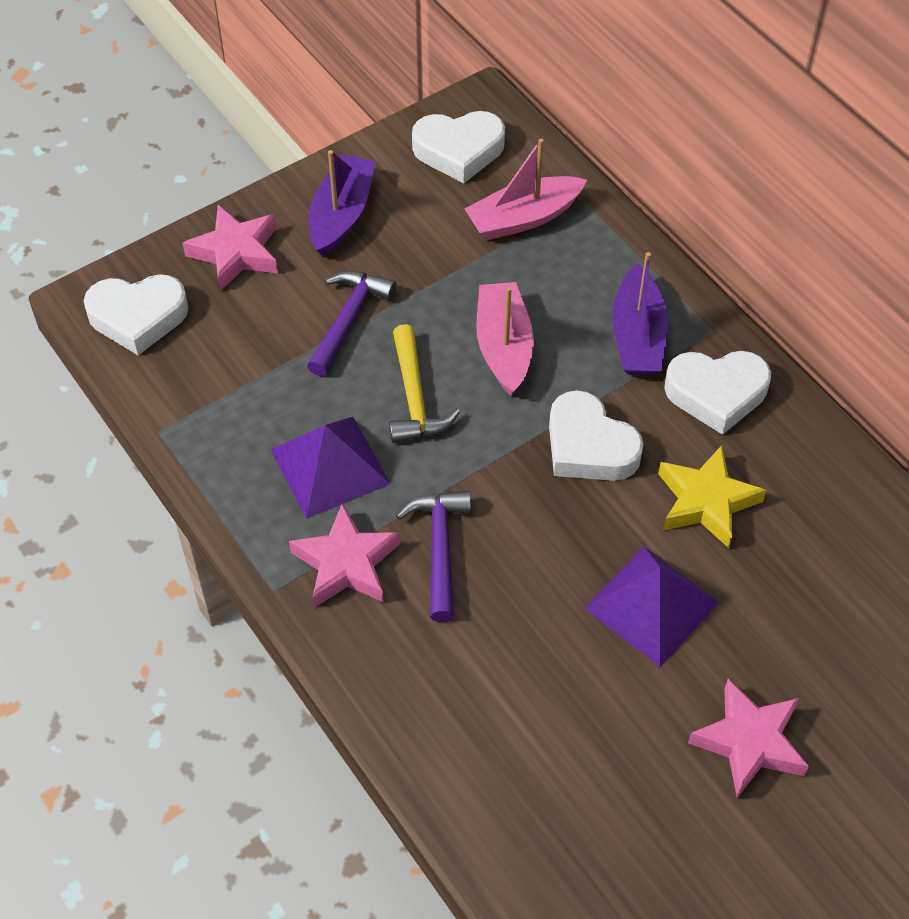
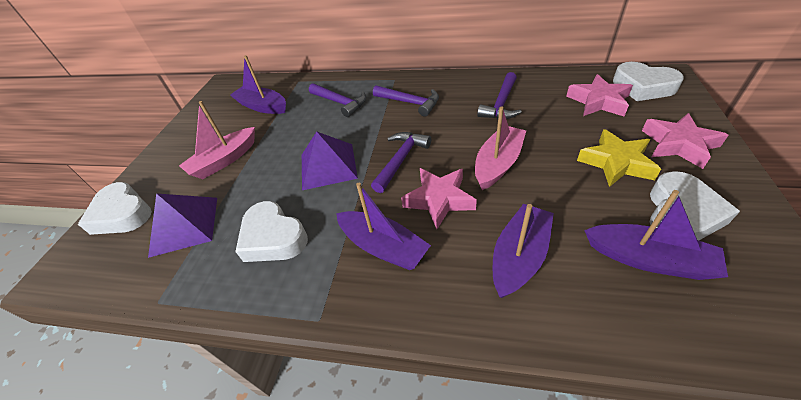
purple boat: [309,150,376,257] [612,252,668,375] = 2 -> [230,55,286,114] [336,183,431,270] [493,204,554,298] [584,190,728,280] = 4
purple hammer: [307,271,397,377] [396,490,471,622] = 2 -> [309,83,366,117] [371,132,431,193] [373,85,439,117] [477,72,522,119] = 4
yellow hammer: [389,324,460,443] = 1 -> none = 0

